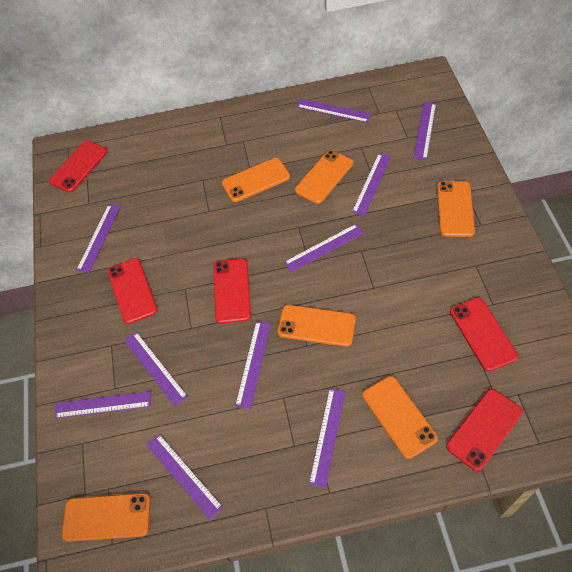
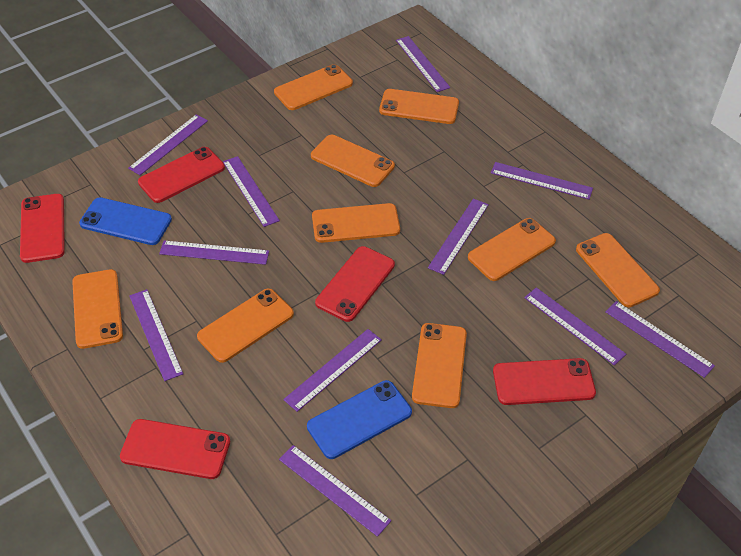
blue phone: none = 0 -> [79,197,172,245] [307,380,412,459] = 2
orange phone: [62,493,150,542] [222,158,290,202] [278,305,356,347] [295,150,353,204] [362,376,438,459] [437,181,475,237] = 6 -> [72,269,123,349] [197,288,294,363] [274,64,353,110] [311,135,395,187] [312,203,400,243] [379,89,459,124] [412,323,467,408] [468,218,556,281] [576,233,660,307] = 9
purple ruler: [54,391,151,418] [77,204,121,273] [124,332,188,406] [146,434,223,520] [235,321,271,409] [284,224,364,272] [297,99,371,123] [309,388,345,488] [352,153,391,216] [414,102,436,160] = 10 -> [128,114,208,175] [129,289,183,381] [159,240,269,265] [223,156,280,227] [279,445,391,537] [283,329,382,412] [396,36,450,92] [428,199,489,275] [491,162,593,200] [524,287,626,366] [606,301,715,378] = 11

